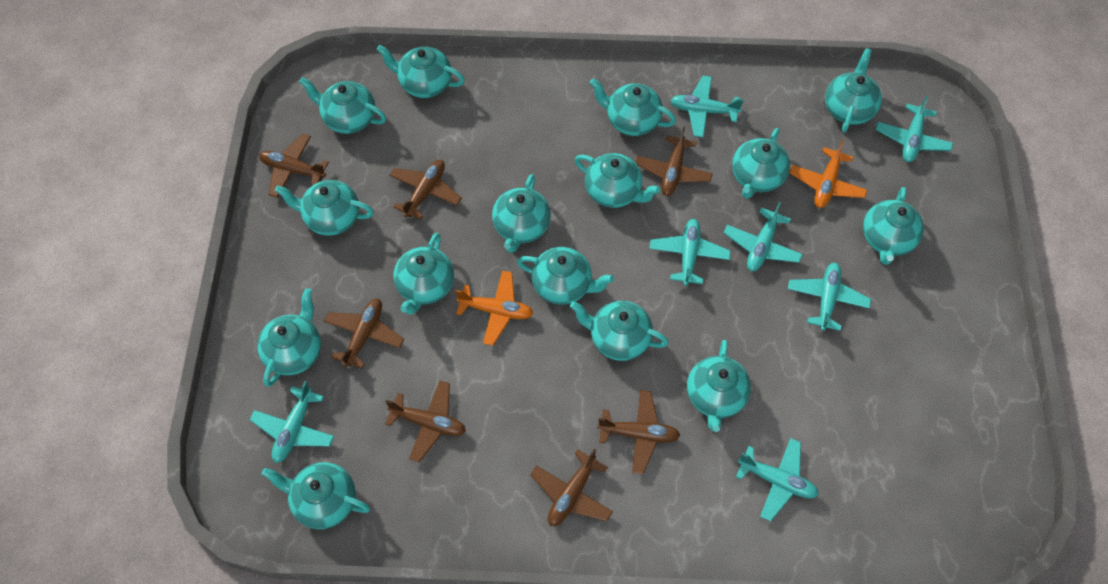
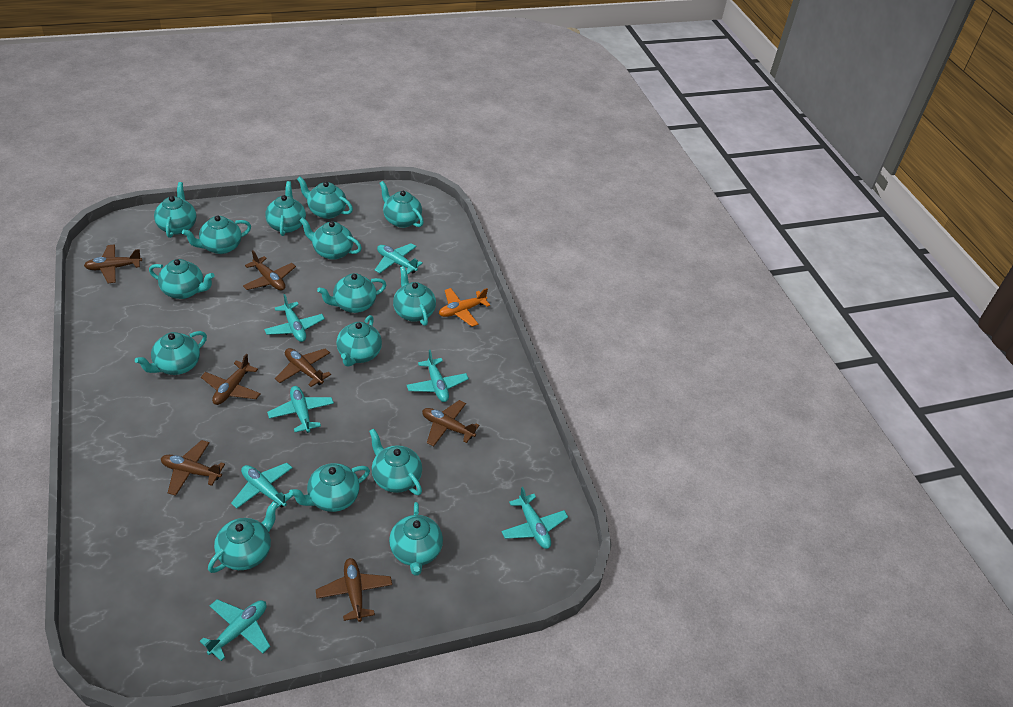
orange plane: [455,271,533,346] [789,140,867,208] = 2 -> [439,288,490,327] = 1

